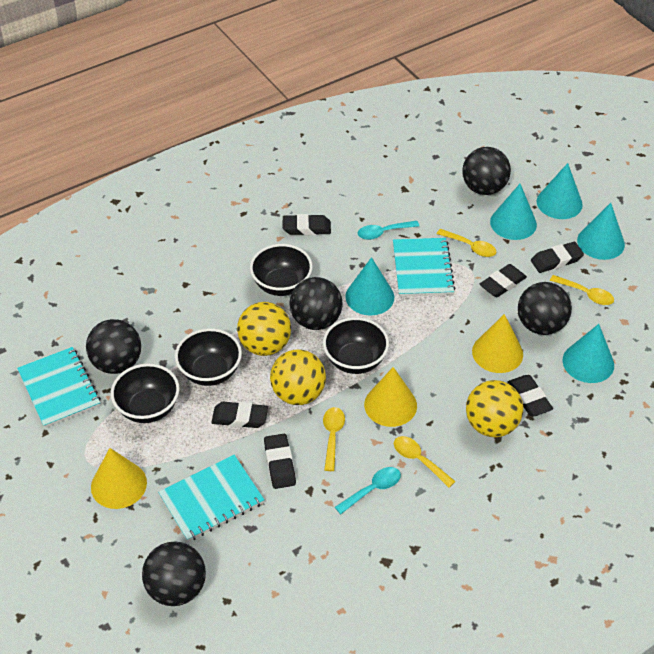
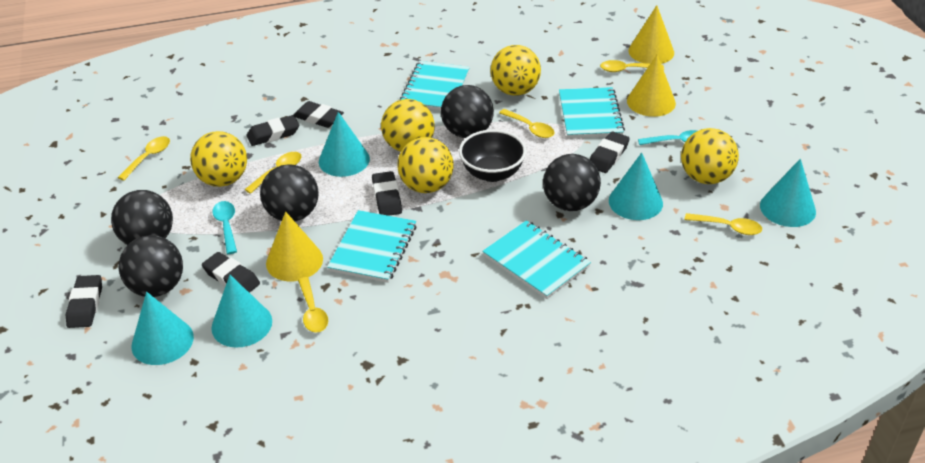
black bowl: [111,363,180,423] [175,328,242,386] [250,244,313,296] [323,317,389,374] = 4 -> [459,130,526,182] = 1
turquoise notebook: [17,347,101,428] [158,455,265,542] [393,238,455,297] = 3 -> [327,210,417,283] [400,61,470,110] [482,220,591,299] [559,87,625,138] = 4
yellow ball: [237,302,291,356] [270,350,326,405] [466,380,523,437] = 3 -> [190,131,247,187] [381,99,435,152] [397,137,454,193] [491,45,541,96] [681,128,739,184] = 5
yellow spoon: [323,407,345,471] [394,436,456,488] [437,229,496,257] [550,275,614,305] = 4 -> [118,136,170,180] [244,152,302,194] [298,277,328,333] [499,109,555,138] [600,60,664,72] [684,213,762,235] = 6

